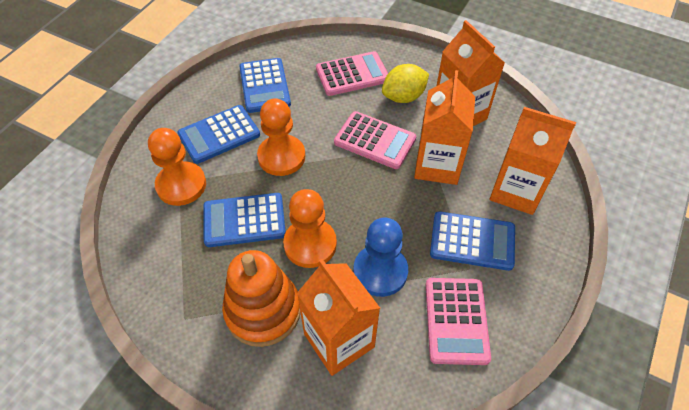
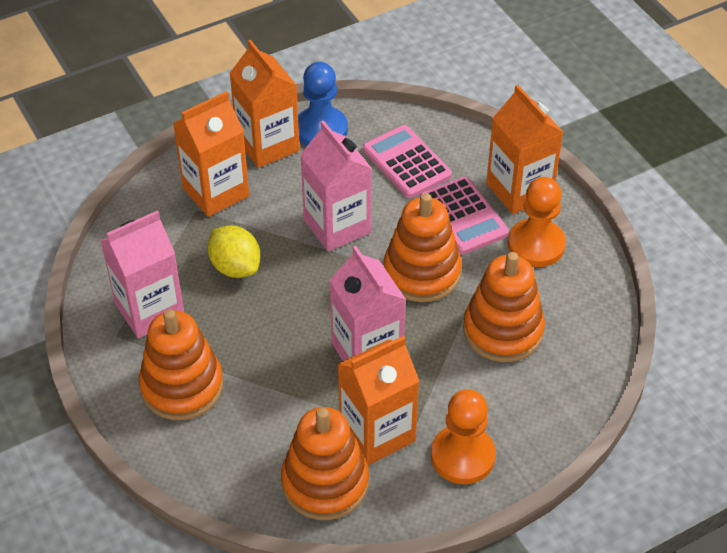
blue calculator: [177,105,260,164] [203,193,286,247] [239,58,291,113] [430,211,515,271] = 4 -> none = 0
orange pawn: [148,128,206,206] [257,98,305,176] [283,189,337,268] = 3 -> [431,390,496,484] [508,177,566,267] = 2
orange stacking toy: [222,250,300,347] = 1 -> [139,309,224,420] [281,407,369,520] [384,193,462,302] [463,252,545,362] = 4
pink calculator: [316,51,388,96] [334,111,416,169] [426,278,491,365] = 3 -> [363,125,452,198] [420,177,509,255] = 2
pink carton: none = 0 -> [100,210,184,338] [300,120,372,252] [329,246,406,361] = 3

